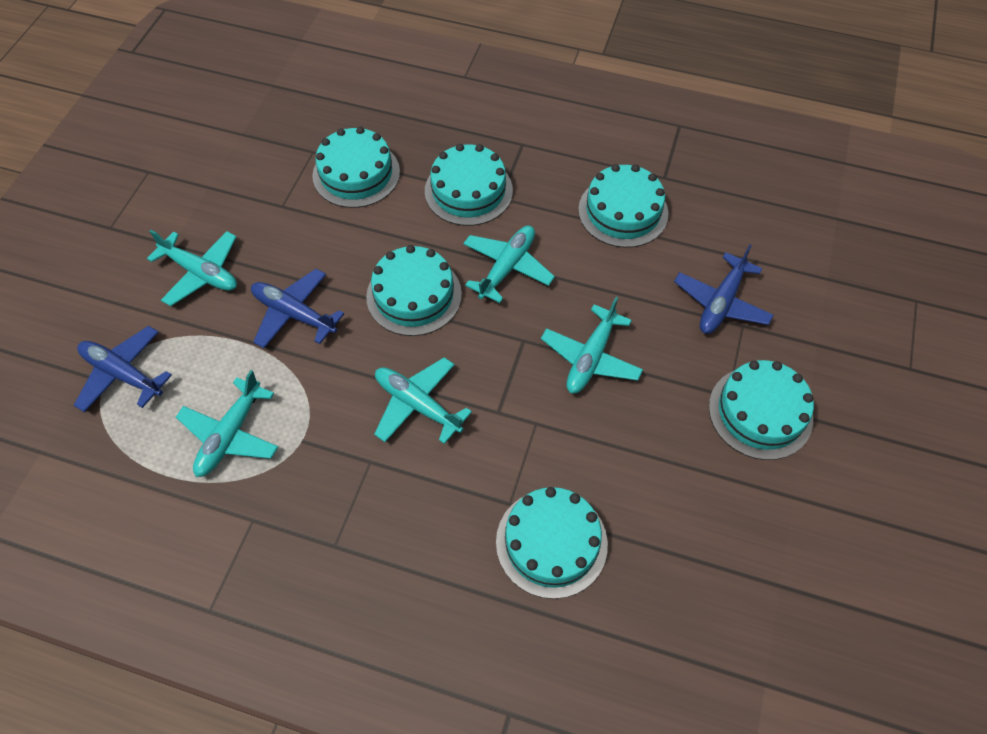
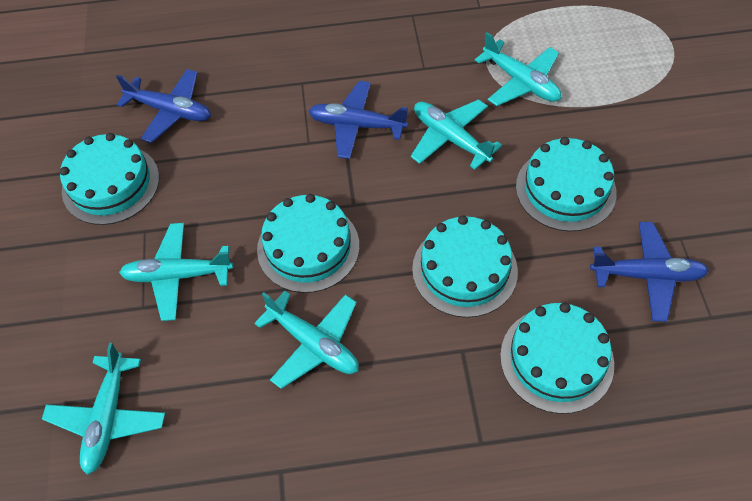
turquoise cake: [312,127,400,208] [366,245,462,336] [425,144,513,226] [496,487,608,599] [578,164,668,248] [709,360,814,460] = 6 -> [60,133,159,225] [257,194,359,293] [412,215,518,318] [500,303,614,414] [516,137,617,232] = 5

